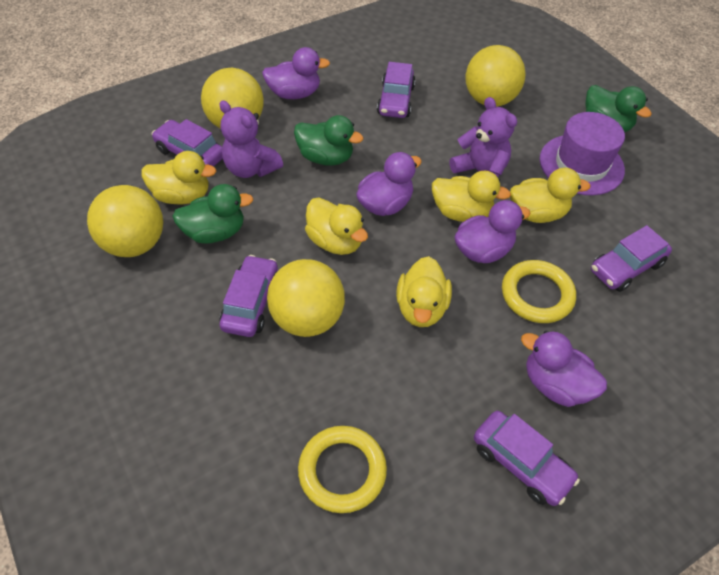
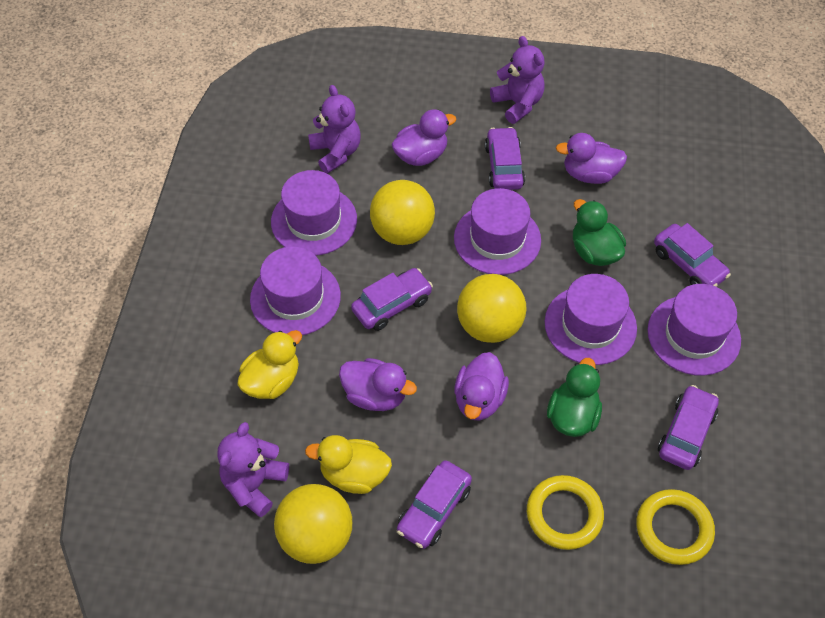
green duck: [172,184,254,244] [294,115,363,166] [585,85,652,132] = 3 -> [547,358,602,437] [573,199,626,266] = 2
purple hat: [540,112,625,195] = 1 -> [250,246,341,335] [271,170,357,255] [454,188,541,275] [545,274,637,365] [648,284,741,376] = 5
purple teddy bear: [219,101,283,178] [449,97,517,177] = 2 -> [217,422,289,517] [308,85,361,174] [490,36,545,124] = 3
yellow ball: [87,185,163,257] [201,68,264,129] [267,259,345,337] [466,45,526,107] = 4 -> [274,484,352,564] [370,180,435,245] [457,274,526,343] = 3
yellow duck: [141,151,216,204] [305,198,368,255] [396,256,452,327] [432,171,511,222] [510,168,591,223] = 5 -> [237,330,302,399] [305,435,392,494] = 2

